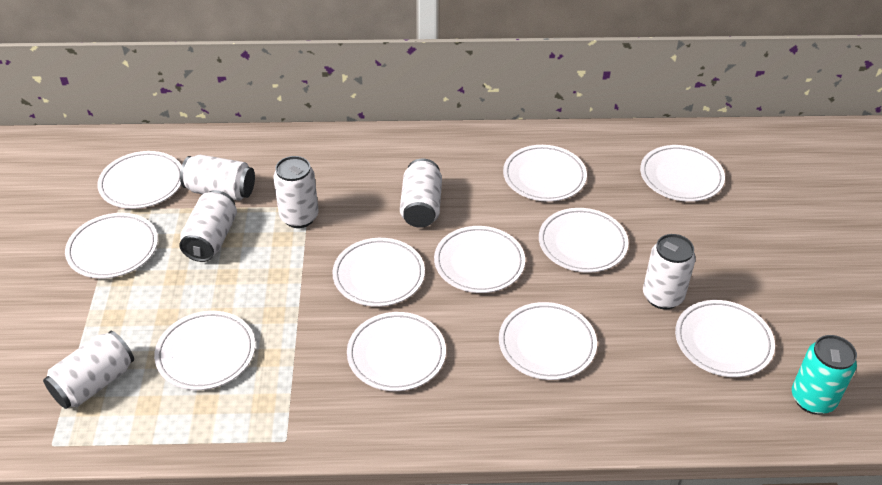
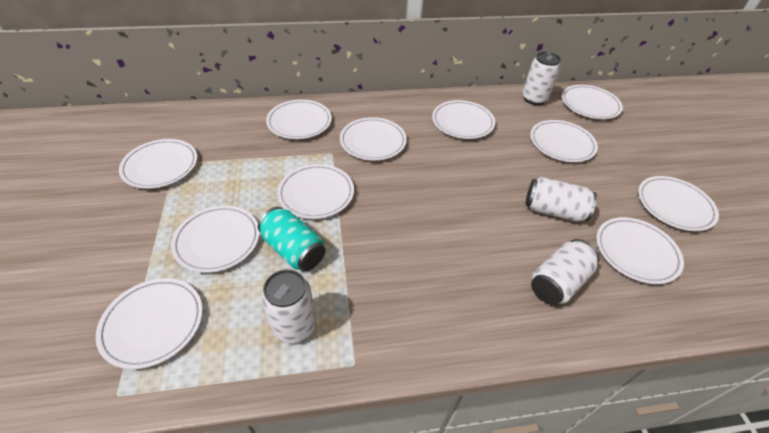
white can: [43,331,134,409] [179,190,237,262] [180,155,255,201] [273,156,318,228] [400,159,442,228] [643,234,696,309] = 6 -> [261,269,316,344] [522,52,561,105] [526,177,597,222] [531,239,600,305] = 4

